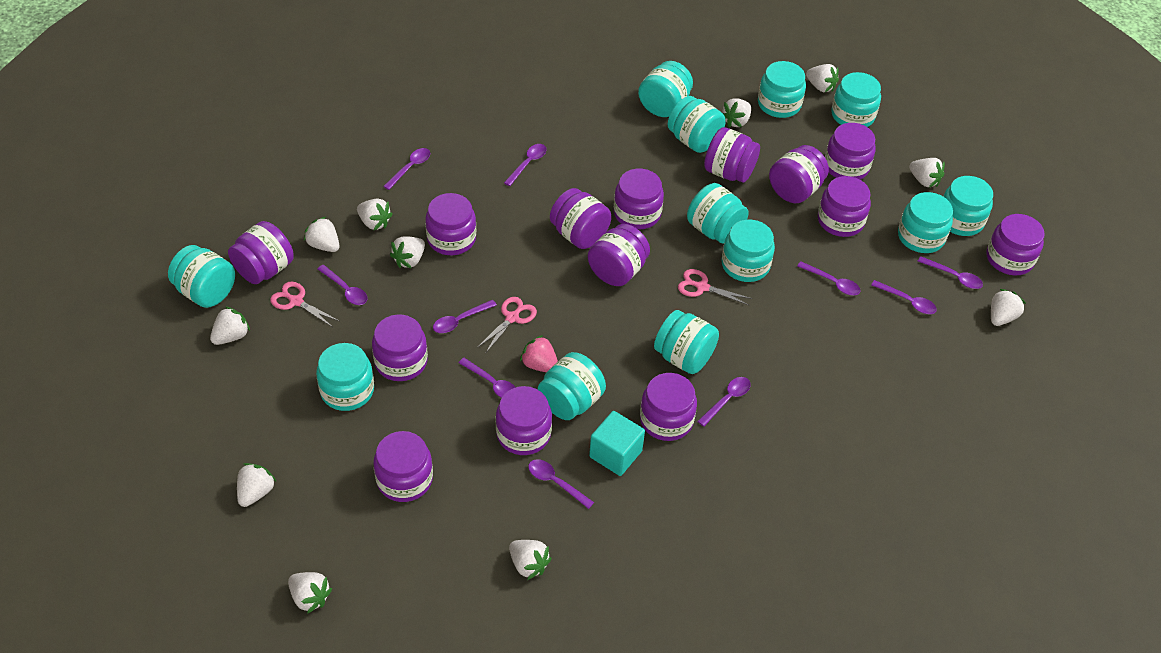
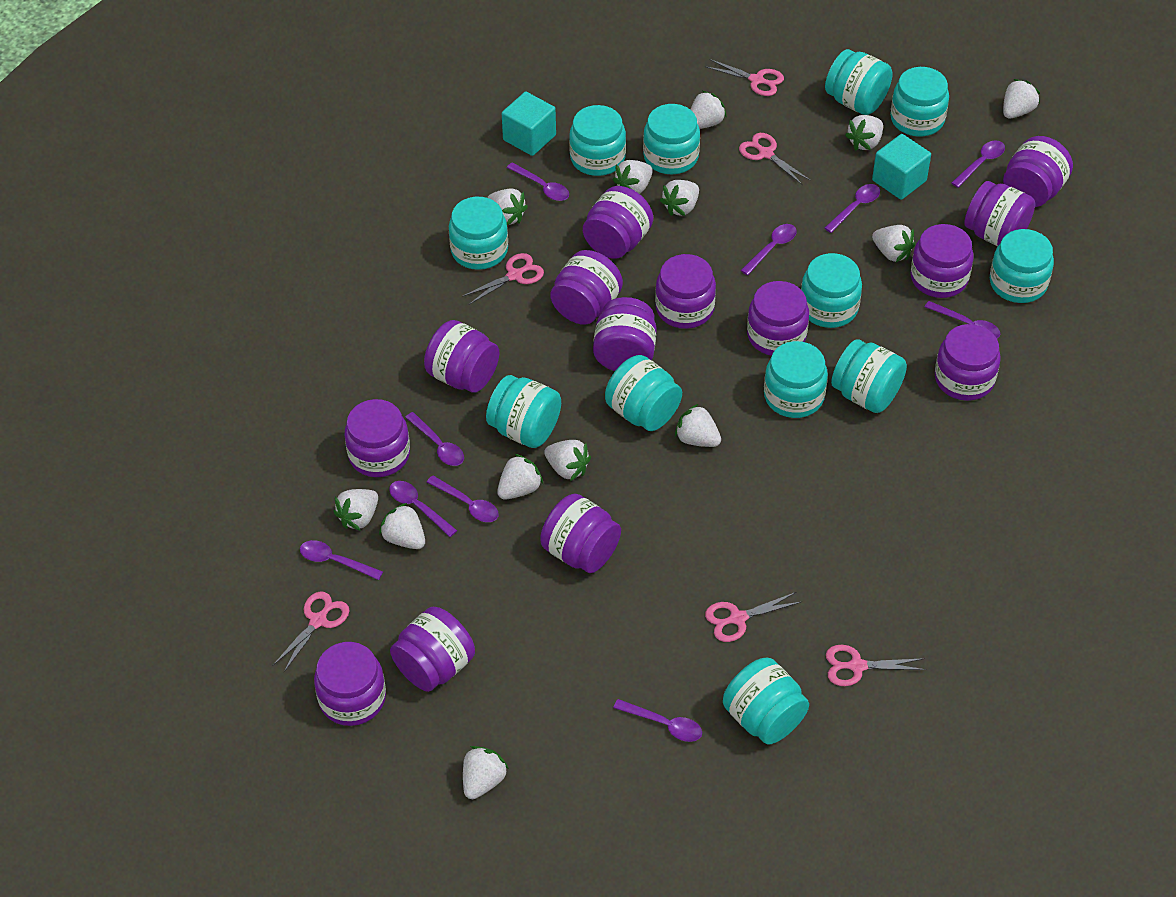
pink scissors: [270,282,339,327] [477,297,537,354] [678,269,753,306] = 3 -> [272,591,349,672] [462,253,544,305] [705,59,784,96] [705,592,801,642] [739,133,811,185] [826,645,926,686] = 6
pink strawberry: [520,335,558,372] = 1 -> none = 0
turquoise cube: [589,411,645,476] = 1 -> [502,92,556,156] [872,134,931,200] = 2
white strawberry: [210,306,250,345] [237,463,277,507] [288,572,332,614] [304,217,339,252] [357,199,393,230] [390,236,425,268] [509,540,552,580] [723,98,751,127] [806,64,839,92] [909,158,945,187] [991,289,1026,326] = 11 -> [333,489,378,531] [379,503,425,549] [463,746,509,799] [487,188,528,225] [497,454,543,500] [544,440,591,481] [613,160,653,194] [660,180,699,216] [675,404,721,447] [690,91,727,129] [845,115,883,150] [872,225,915,262] [1003,79,1040,118] = 13

